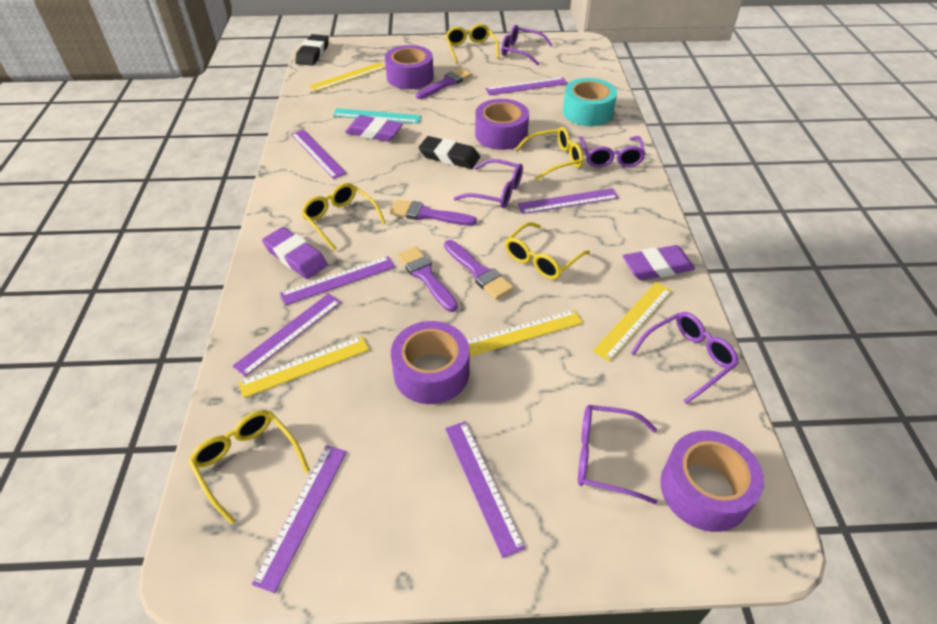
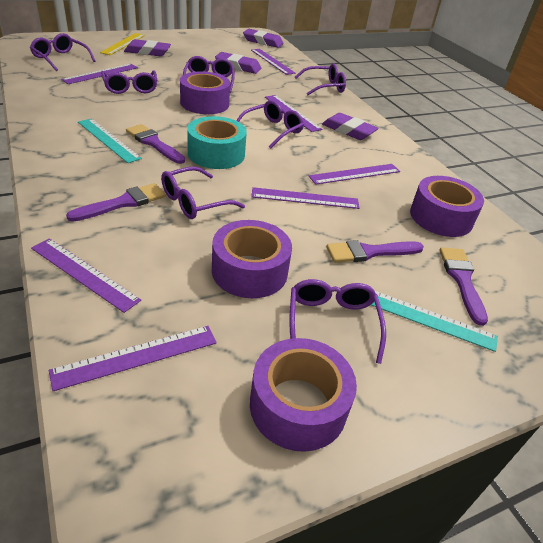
black eraser: [295,34,329,66] [419,136,480,169] = 2 -> none = 0
purple eraser: [262,227,328,279] [345,115,403,142] [623,245,695,280] = 3 -> [124,39,171,56] [215,52,261,74] [243,29,283,48] [322,113,379,140] = 4
purple glasses: [454,159,523,208] [501,25,552,65] [578,405,657,504] [580,136,646,168] [631,312,739,404] = 5 -> [30,33,95,71] [101,71,157,94] [161,166,245,219] [183,56,235,93] [237,100,304,149] [289,279,386,364] [295,63,346,95] = 7
turquoise ruler: [333,108,421,123] = 1 -> [78,118,142,163] [371,291,498,352] = 2
yellow glasses: [188,410,310,524] [301,183,385,250] [445,24,499,63] [505,222,590,280] [515,127,583,181] = 5 -> none = 0
yellow ruler: [238,336,369,398] [309,62,386,92] [467,309,583,357] [593,282,672,361] = 4 -> [100,33,145,55] = 1

